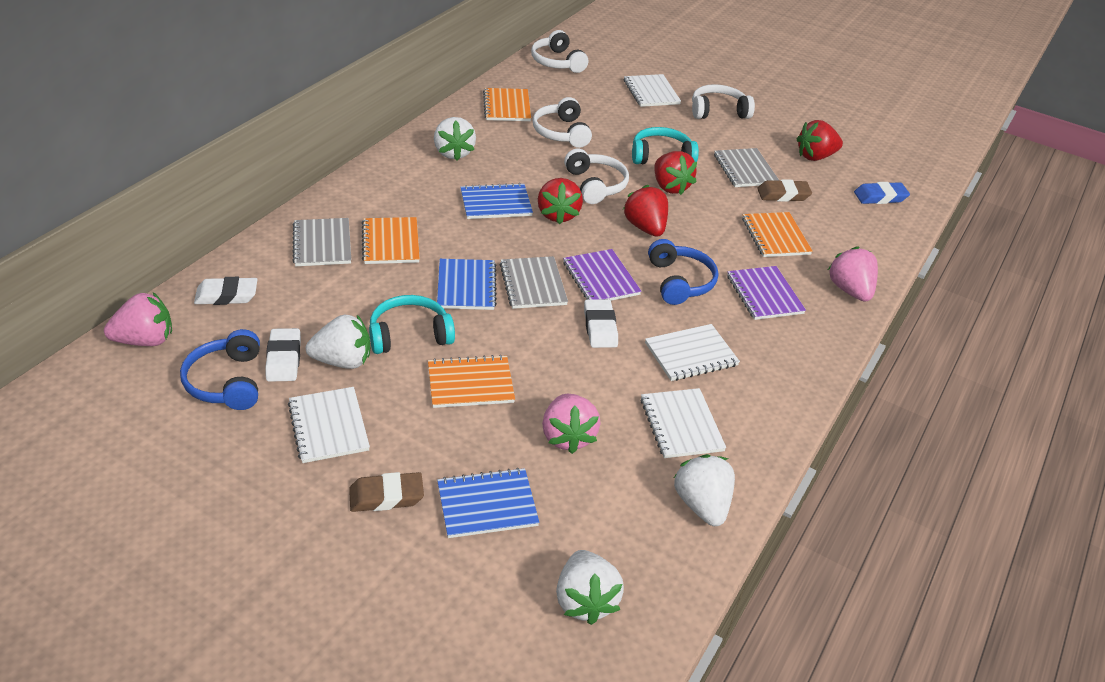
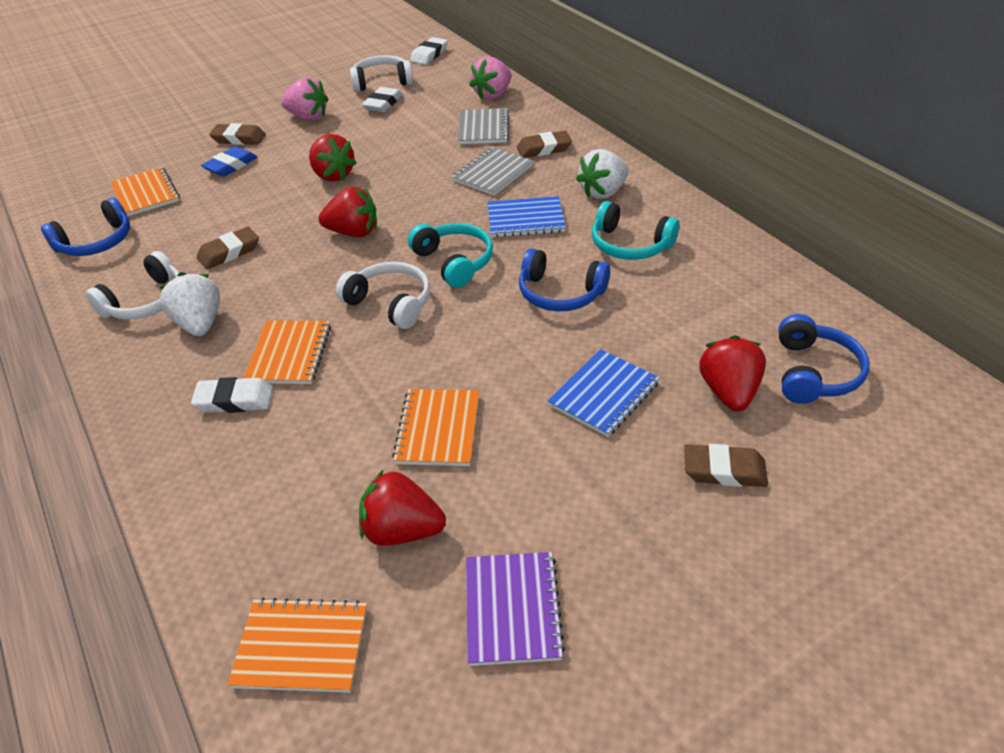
blue headphones: [180,329,260,410] [648,239,718,305] = 2 -> [41,197,130,256] [519,248,610,312] [778,314,869,404] = 3
blue notebook: [437,259,497,310] [437,468,539,538] [460,183,533,219] = 3 -> [487,196,566,237] [547,349,660,437] = 2
brown eraser: [349,472,424,512] [757,179,812,202] = 2 -> [197,227,259,269] [209,123,266,145] [517,131,572,158] [684,444,768,487] = 4
grey notebook: [292,218,351,266] [500,256,568,309] [714,148,780,187] = 3 -> [452,147,534,195] [457,108,509,144] = 2
pink strawberry: [104,292,172,346] [542,394,601,454] [828,246,878,302] = 3 -> [281,77,328,120] [469,57,512,100] = 2
purple notebook: [563,249,641,301] [727,266,806,320] = 2 -> [466,552,565,666] = 1
white headphones: [531,30,588,73] [533,97,592,148] [564,149,629,204] [692,84,755,119] = 4 -> [86,251,179,320] [336,262,430,329] [350,55,413,92] = 3
white notebook: [288,387,370,463] [624,74,681,107] [640,388,726,458] [645,324,740,381] = 4 -> none = 0
white strawberry: [306,315,370,369] [434,117,476,161] [556,550,624,625] [674,454,735,526] = 4 -> [160,272,220,336] [576,149,629,199] = 2

